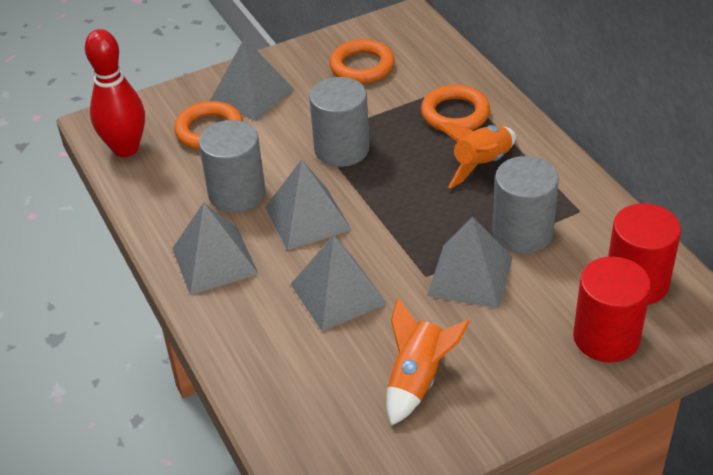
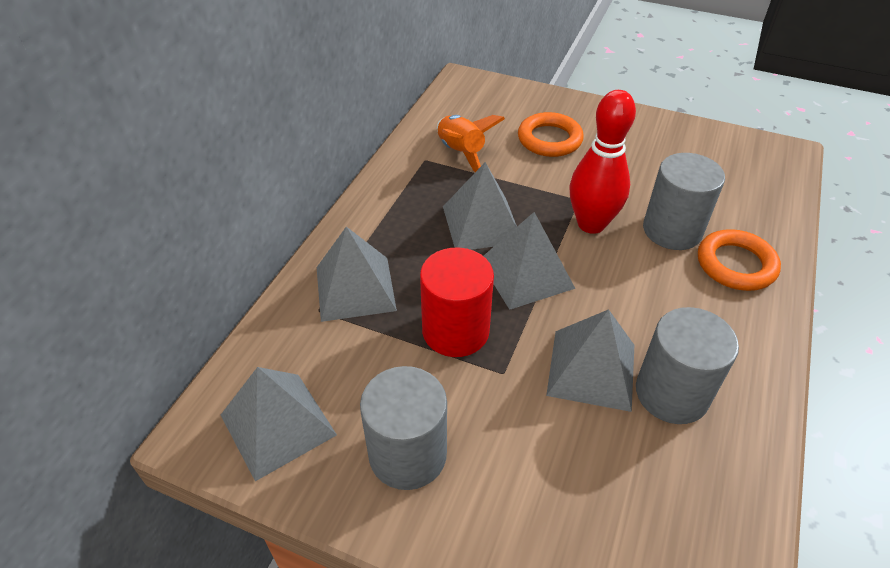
orange ring: [174,101,243,150] [329,39,395,84] [421,85,490,132] = 3 -> [518,112,584,157] [698,229,781,291] = 2
orange rocket: [387,298,470,426] [436,122,516,189] = 2 -> [437,115,505,172] = 1
red cylinder: [573,257,651,362] [608,203,681,305] = 2 -> [420,248,494,357] = 1

